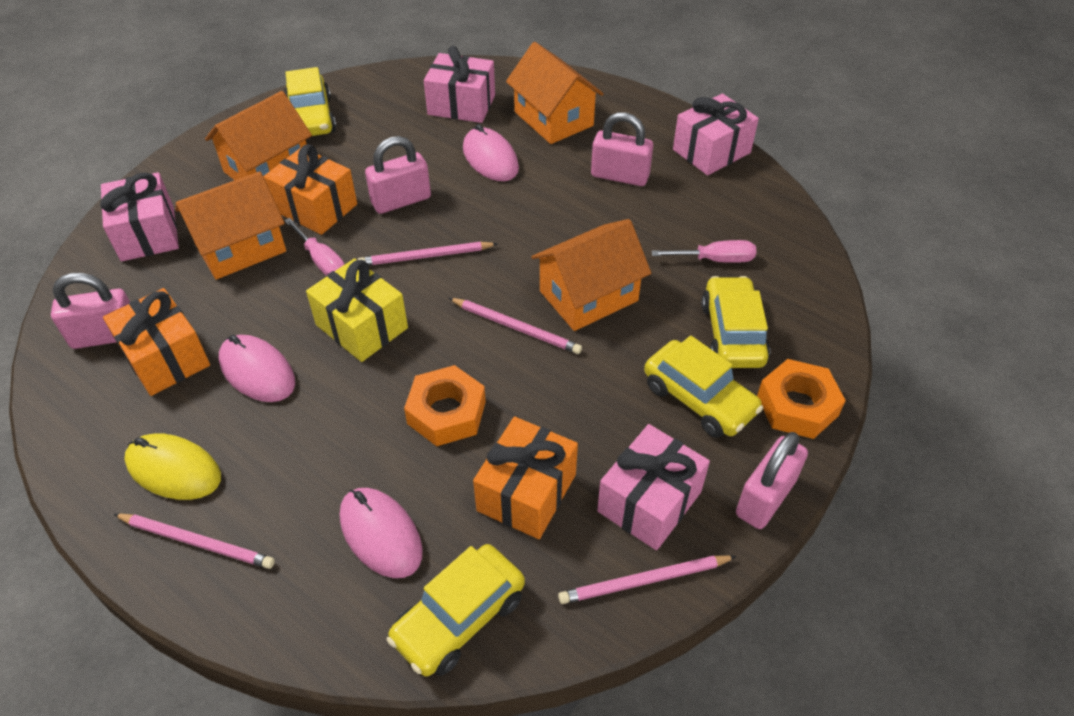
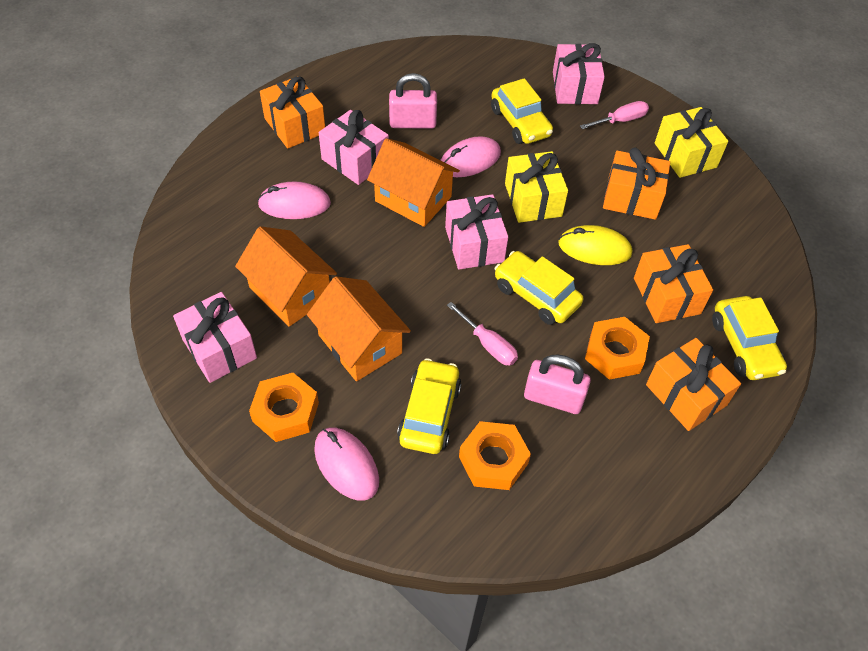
orange gift: [103,288,210,396] [264,145,357,235] [473,417,578,539] = 3 -> [260,76,325,148] [603,148,670,220] [634,244,713,323] [646,338,741,431] = 4
orange house: [175,171,286,280] [205,91,312,180] [506,42,604,144] [531,219,651,331] = 4 -> [235,226,337,327] [307,276,411,381] [367,138,460,227] = 3
orange nut: [404,365,486,446] [757,359,846,439] = 2 -> [249,373,319,442] [459,421,531,490] [585,317,650,380] = 3
pink padlock: [51,273,130,349] [365,136,431,214] [591,112,653,186] [736,432,808,529] = 4 -> [389,73,437,129] [524,355,591,414] = 2
pink pencil: [114,514,275,569] [358,242,498,266] [449,298,582,354] [558,555,737,604] = 4 -> none = 0
yellow gift: [306,258,408,362] = 1 -> [505,151,568,223] [655,107,728,178] = 2

